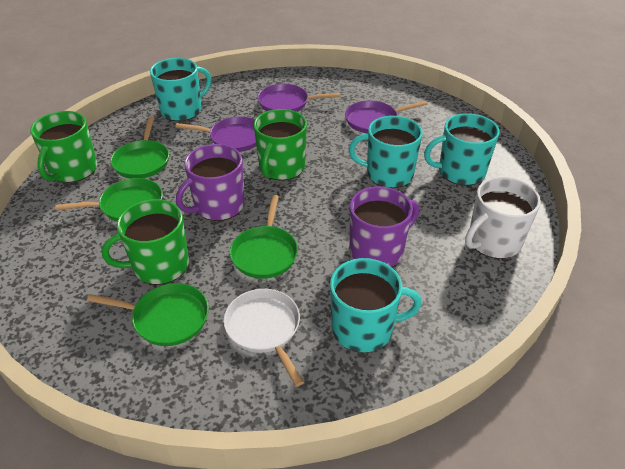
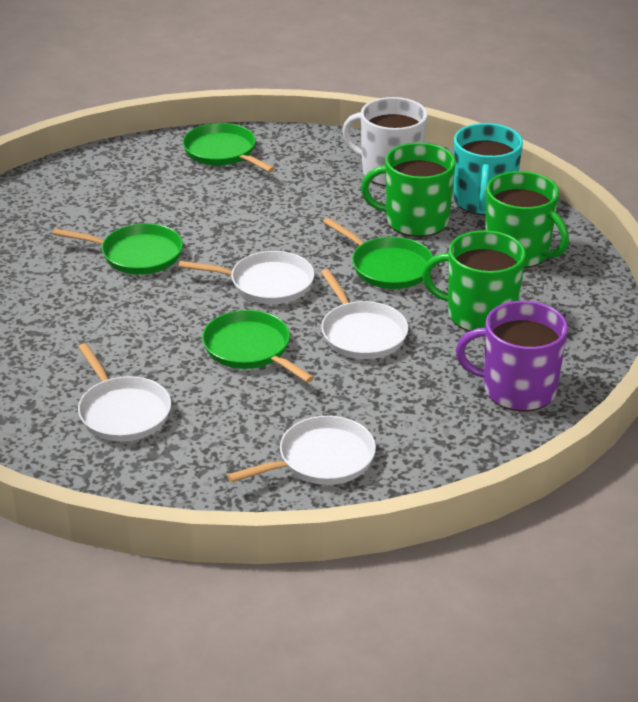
purple mug: [176,144,245,221] [350,186,419,267] = 2 -> [456,301,568,411] = 1
purple pan: [175,117,256,152] [258,84,340,112] [345,101,428,133] = 3 -> none = 0
turquoise mug: [150,58,211,121] [330,258,422,353] [349,116,423,188] [424,113,500,186] = 4 -> [453,123,523,215] = 1
white pan: [223,289,304,387] = 1 -> [78,343,171,442] [179,251,314,304] [227,416,376,485] [321,269,408,359] = 4

